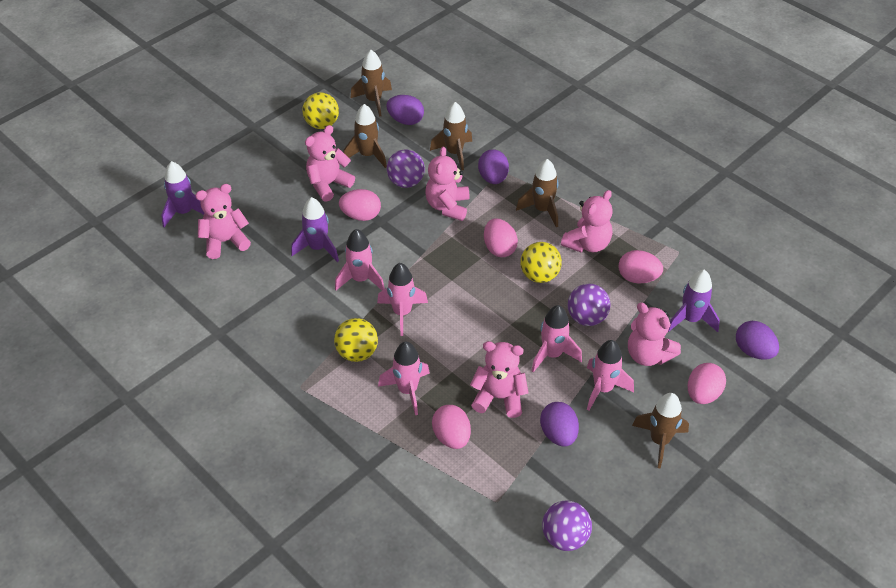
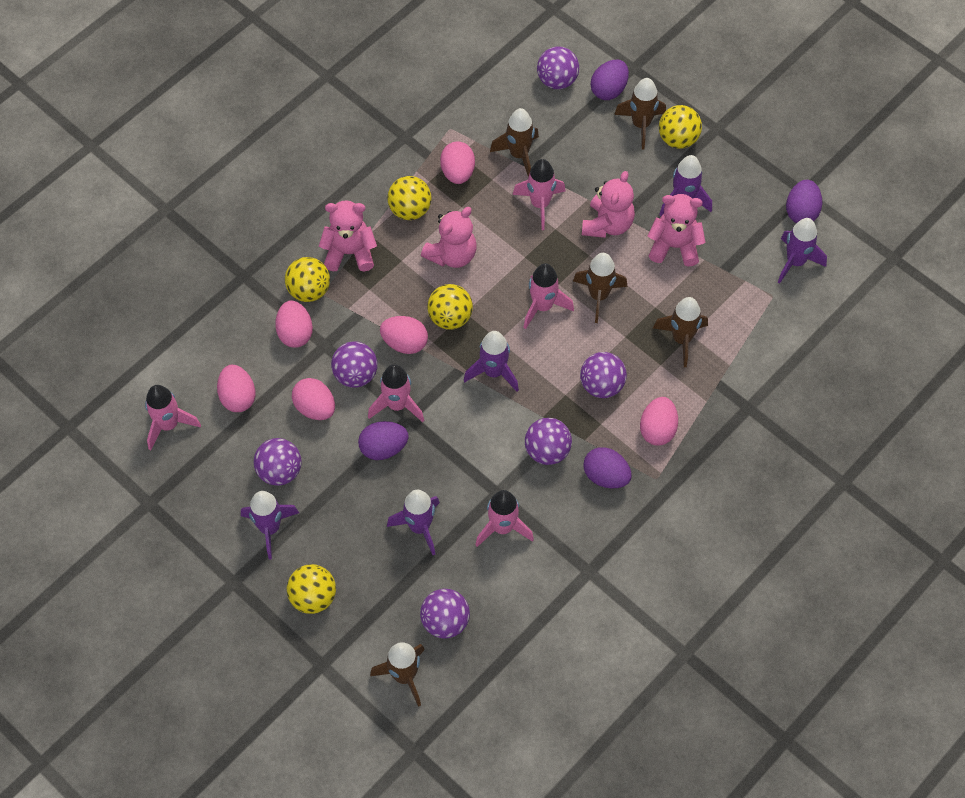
pink egg: [339,189,381,221] [432,405,471,449] [484,218,518,257] [619,250,663,284] [688,363,726,404] = 5 -> [217,365,256,412] [275,300,313,348] [292,378,335,420] [380,316,428,354] [440,141,475,184] [640,397,678,446] = 6
pink teddy bear: [195,184,251,259] [305,125,355,202] [425,147,470,221] [470,341,528,418] [561,190,613,253] [628,303,681,366] = 6 -> [319,200,377,272] [421,207,477,268] [582,171,635,238] [648,194,706,266] = 4
purple ball: [387,149,425,188] [542,501,592,551] [568,283,610,326] = 3 -> [254,438,302,486] [331,341,378,388] [420,589,470,638] [525,418,572,465] [537,47,579,89] [580,352,627,398] = 6
purple rocket: [161,161,204,227] [291,197,339,262] [668,270,720,332] = 3 -> [241,491,299,560] [387,490,440,555] [464,331,519,392] [659,155,712,216] [778,218,827,284] = 5
yellow ball: [302,92,339,129] [334,318,378,362] [520,242,562,283] = 3 -> [285,257,330,302] [287,564,336,614] [387,176,431,220] [427,284,473,330] [659,105,702,149] = 5

